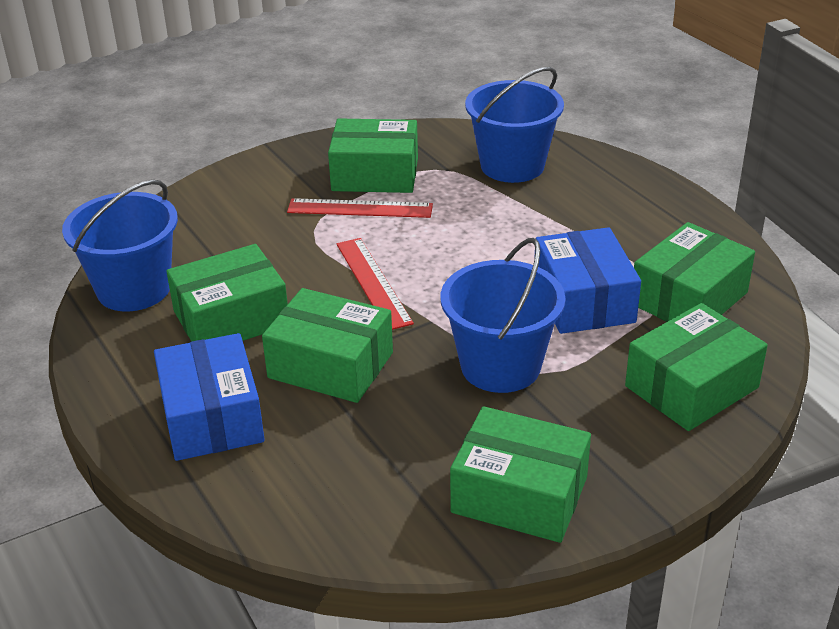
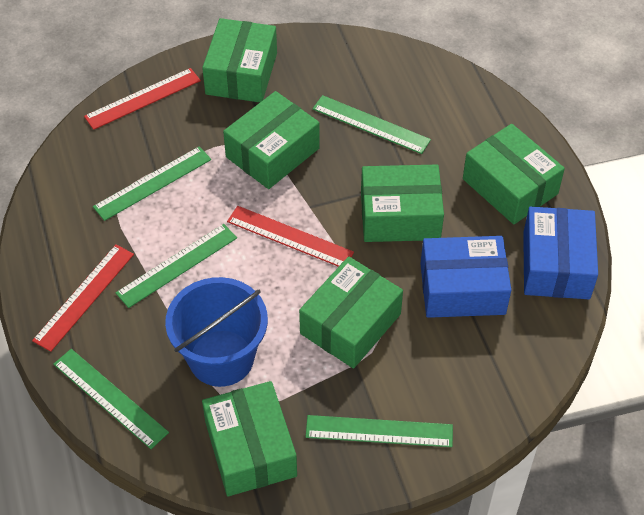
blue bucket: [62,180,178,312] [440,238,566,393] [465,67,564,183] = 3 -> [165,277,268,387] = 1
green ruler: none = 0 -> [53,349,169,449] [93,146,211,221] [116,224,237,308] [306,415,453,447] [313,95,431,154] = 5
red ruler: [287,198,433,218] [337,238,414,330] = 2 -> [32,245,134,352] [84,68,201,130] [227,206,354,267] = 3

